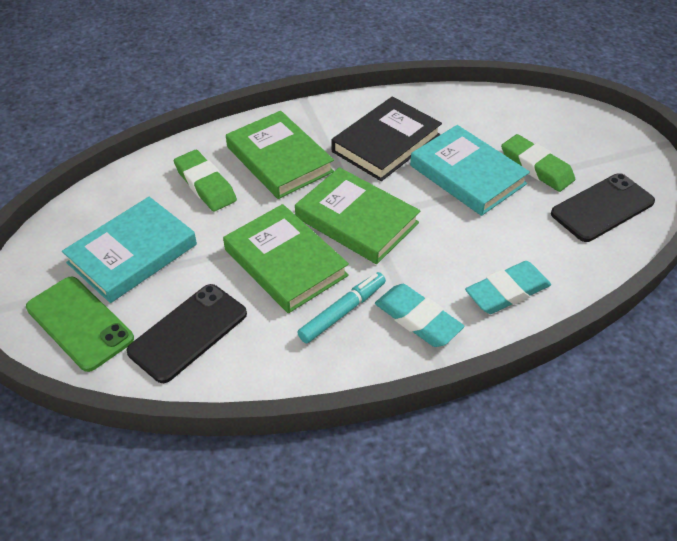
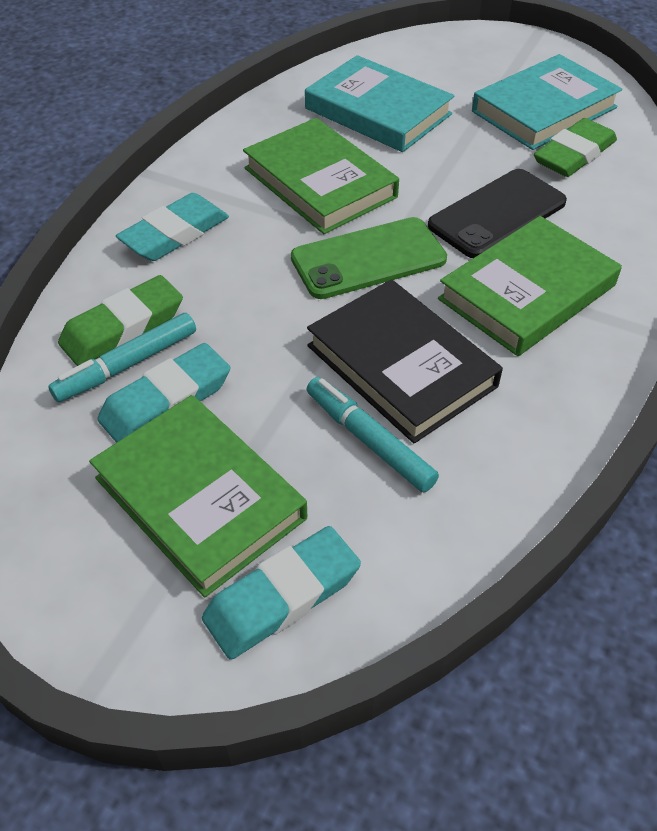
black phone: [127,284,247,383] [551,173,655,242] = 2 -> [428,169,567,258] = 1
turquoise eraser: [375,284,464,347] [465,261,551,314] = 2 -> [97,343,230,443] [116,193,229,261] [202,526,361,660] = 3
turquoise marker: [297,272,386,344] = 1 -> [48,313,196,402] [306,377,439,493] = 2

